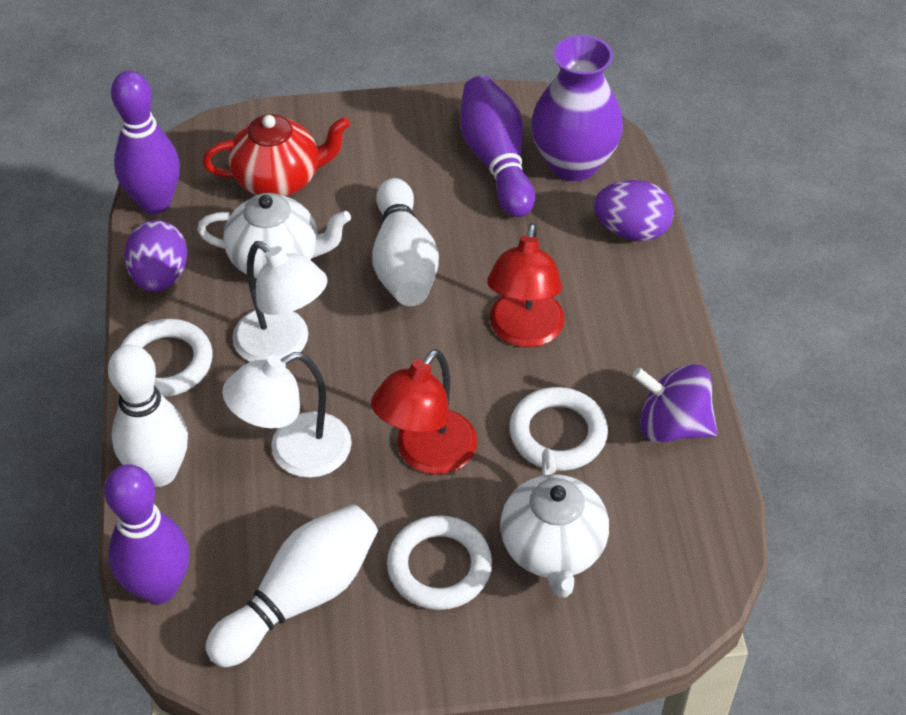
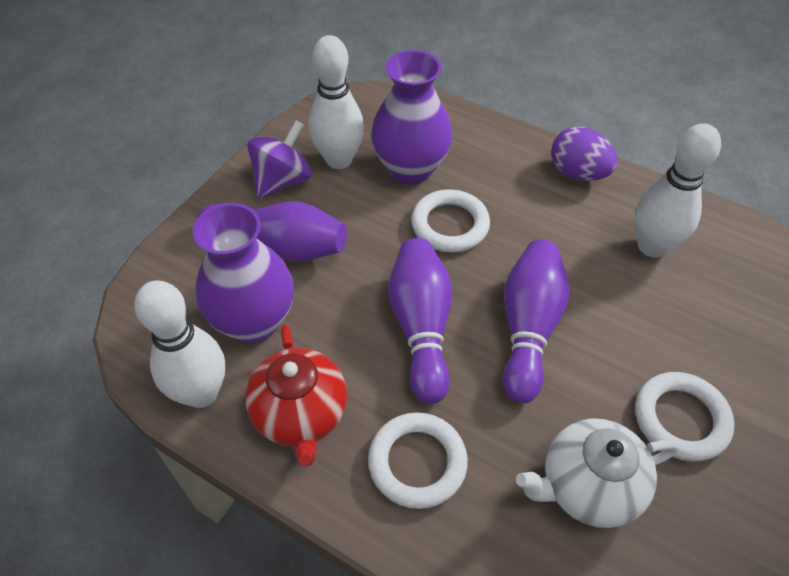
purple egg: [124,220,188,292] [594,180,674,241] = 2 -> [551,126,617,181] = 1
purple vase: [531,35,623,181] = 1 -> [193,203,294,343] [371,50,453,184] = 2
red lamp: [371,349,477,475] [487,223,565,347] = 2 -> none = 0
white lamp: [222,352,352,478] [232,241,328,362] = 2 -> none = 0
white teapot: [197,193,351,278] [500,448,609,597] = 2 -> [516,418,680,528] = 1

